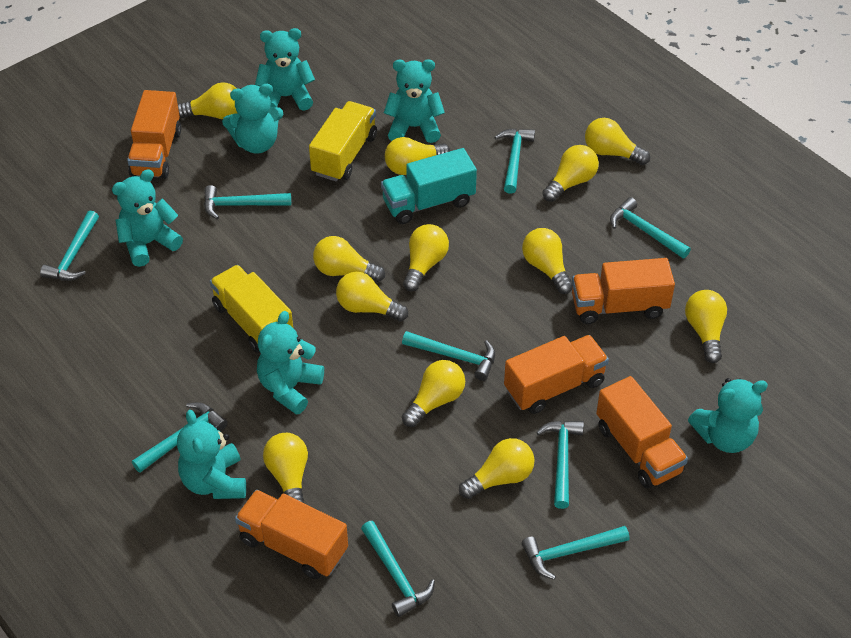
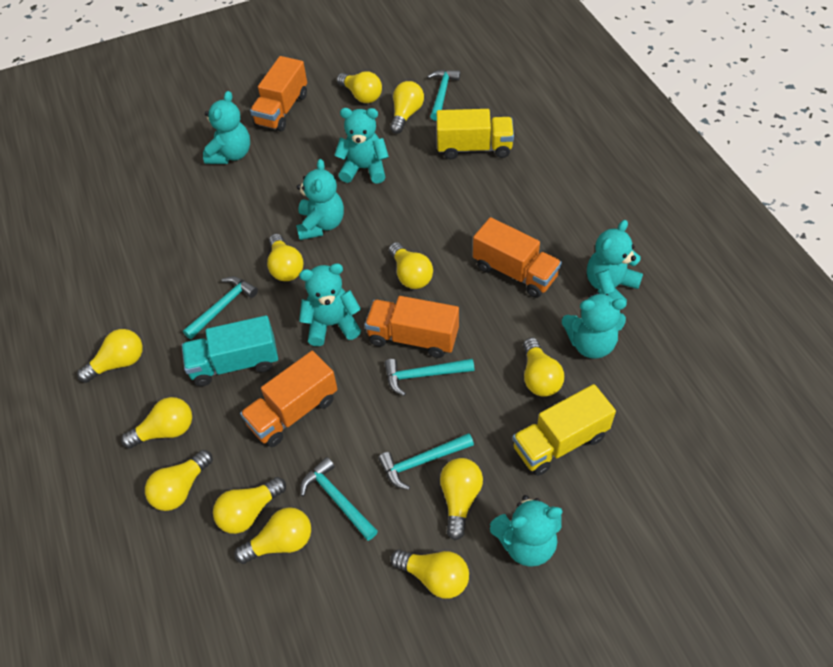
orange truck: [127,90,181,179] [235,490,348,579] [504,335,609,414] [572,258,675,324] [596,376,688,489] = 5 -> [240,351,338,447] [250,56,307,131] [365,296,459,358] [473,217,562,298] = 4
turquoise hammer: [40,211,99,281] [132,402,228,473] [204,185,291,219] [361,521,435,617] [402,331,495,381] [494,129,535,194] [522,526,629,580] [536,421,584,509] [610,197,691,259] = 9 -> [183,276,258,339] [300,457,378,541] [378,433,474,490] [384,359,474,396] [427,70,460,121] = 5

